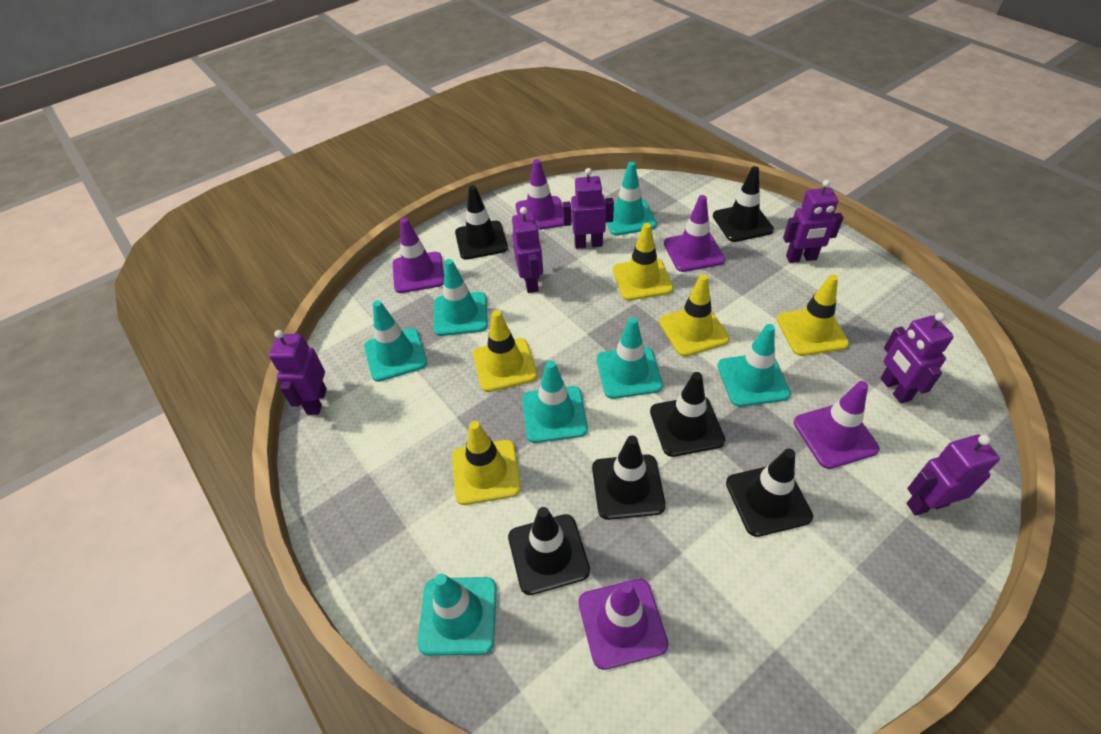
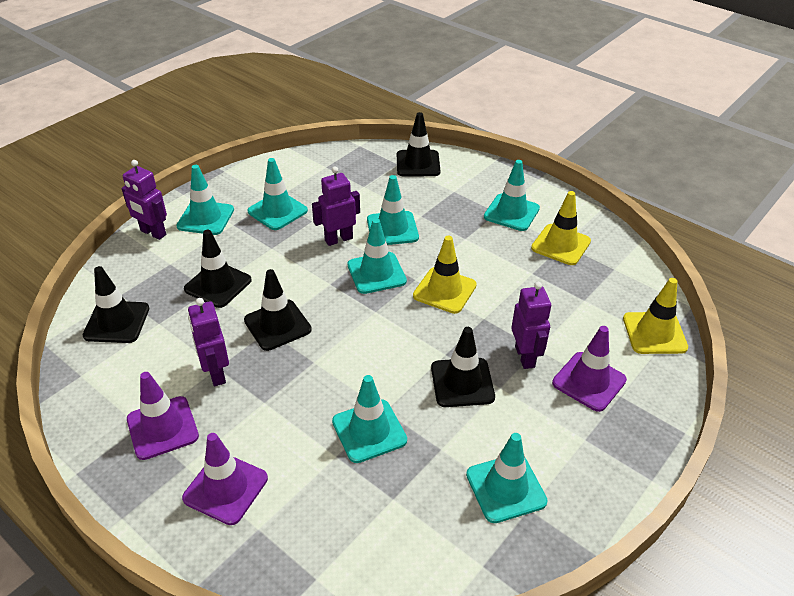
black traffic cone: [455,185,508,260] [508,507,590,595] [592,435,666,520] [650,372,725,457] [713,166,774,242] [726,449,813,537] = 6 -> [83,266,149,343] [184,230,252,308] [244,269,312,351] [397,112,440,176] [431,327,495,407] = 5
purple robot: [269,330,327,415] [512,207,543,293] [563,168,614,249] [783,180,844,263] [881,312,954,403] [907,435,1000,516] = 6 -> [121,160,167,240] [188,298,229,386] [312,166,360,246] [511,282,551,369] = 4
purple traffic cone: [393,218,444,293] [515,159,564,230] [579,579,669,670] [664,195,725,272] [794,381,880,469] = 5 -> [127,372,199,460] [182,433,268,525] [552,326,627,412] = 3
yellow traffic cone: [452,421,521,505] [473,310,537,392] [613,223,673,301] [659,274,730,357] [777,274,849,356] = 5 -> [413,236,477,314] [531,191,591,265] [623,278,688,354] = 3

